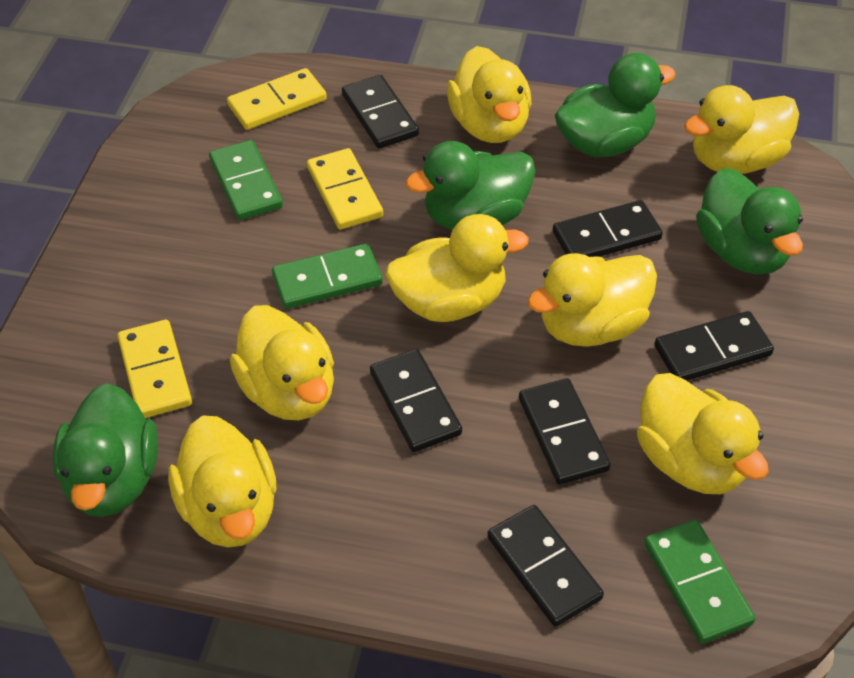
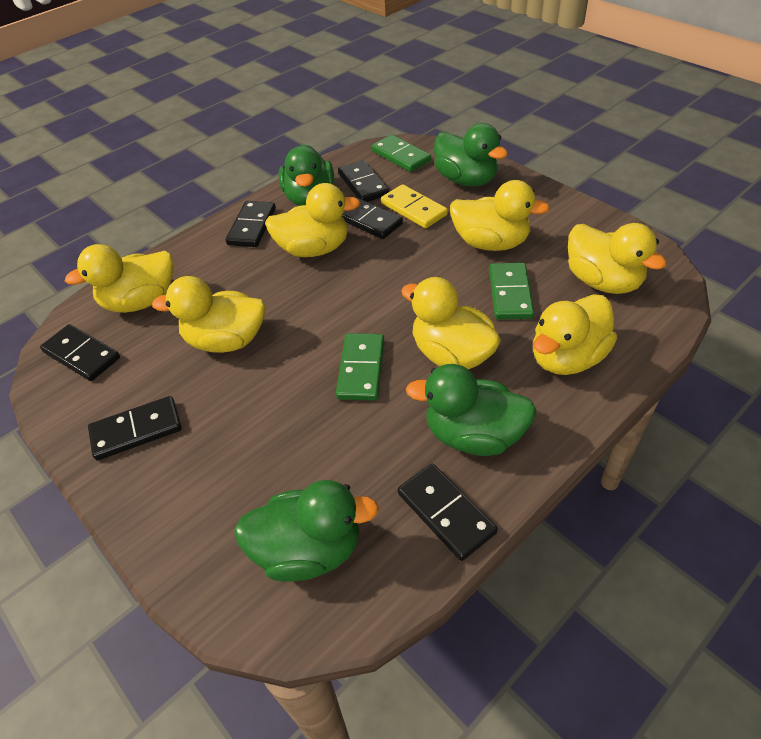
yellow domino: [117,320,192,418] [227,68,327,130] [307,148,383,229] = 3 -> [381,184,448,228] = 1

